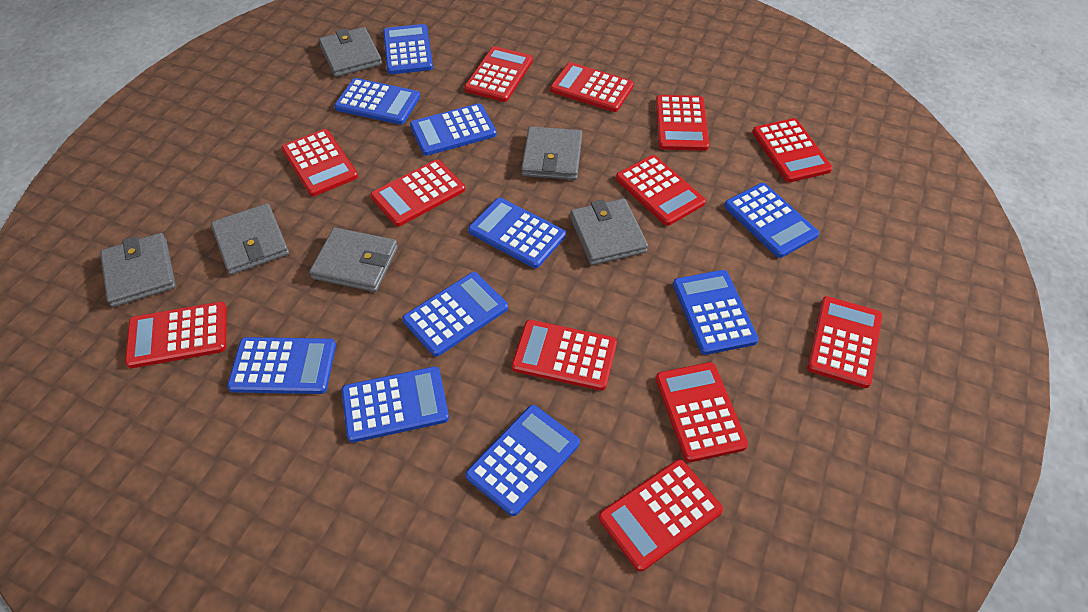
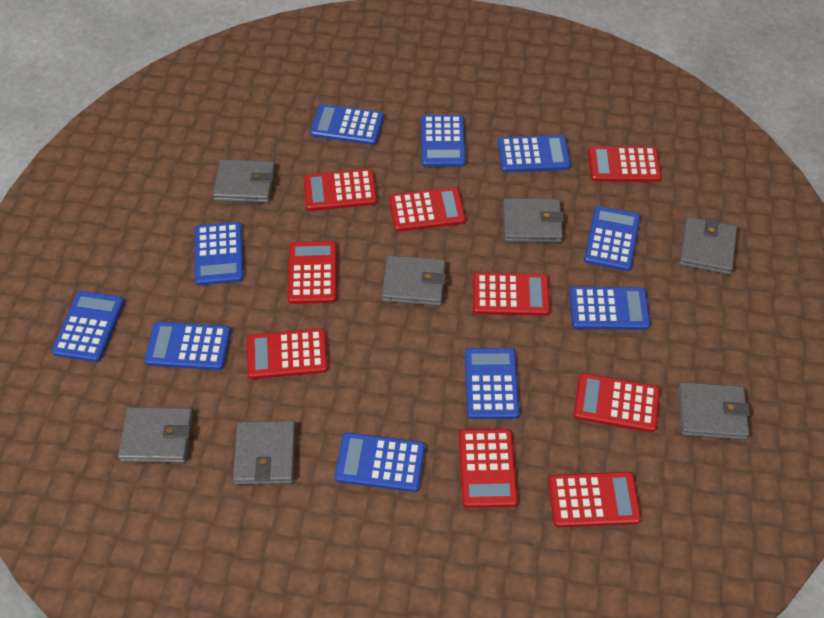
grey wallet: [100,233,176,307] [211,203,289,275] [309,227,398,292] [319,27,382,77] [521,126,582,180] [570,198,648,265] = 6 -> [118,407,193,463] [213,159,275,203] [233,421,296,485] [382,255,446,306] [503,198,564,243] [678,382,750,440] [679,217,737,275] = 7
red calculator: [125,302,227,368] [282,129,358,196] [370,159,465,227] [464,46,533,102] [512,320,617,391] [550,62,634,112] [599,459,723,572] [616,155,706,226] [656,95,709,151] [656,362,748,462] [752,118,833,182] [807,296,882,388] = 12 -> [247,329,328,379] [288,241,337,304] [304,169,377,211] [389,187,466,232] [459,429,518,508] [473,273,550,316] [548,472,641,527] [574,373,660,432] [588,146,662,182] = 9

